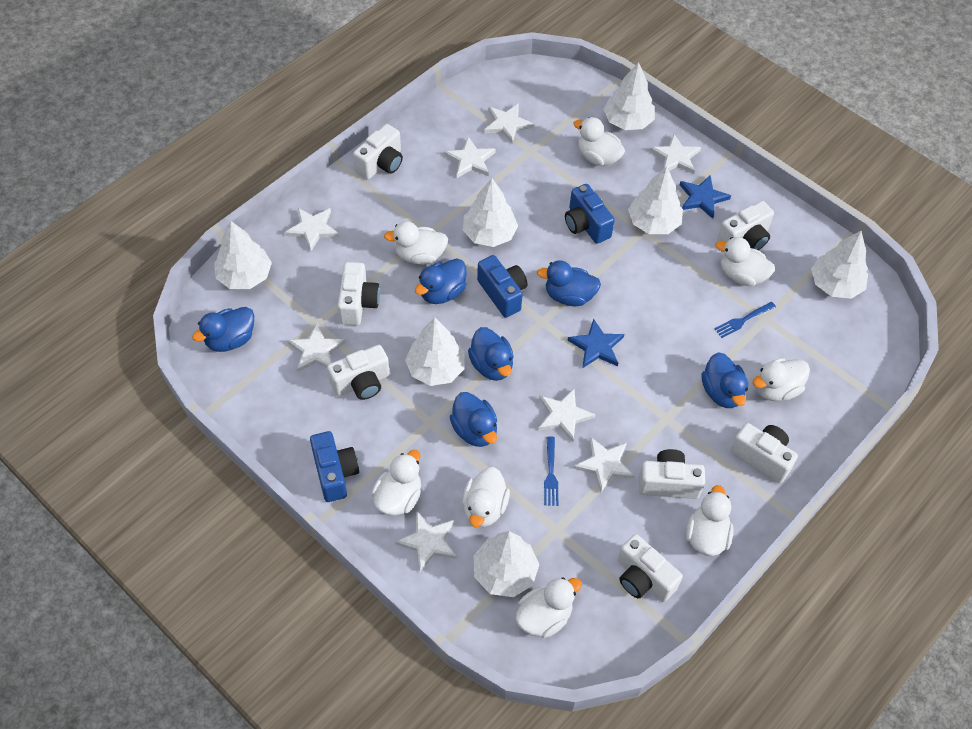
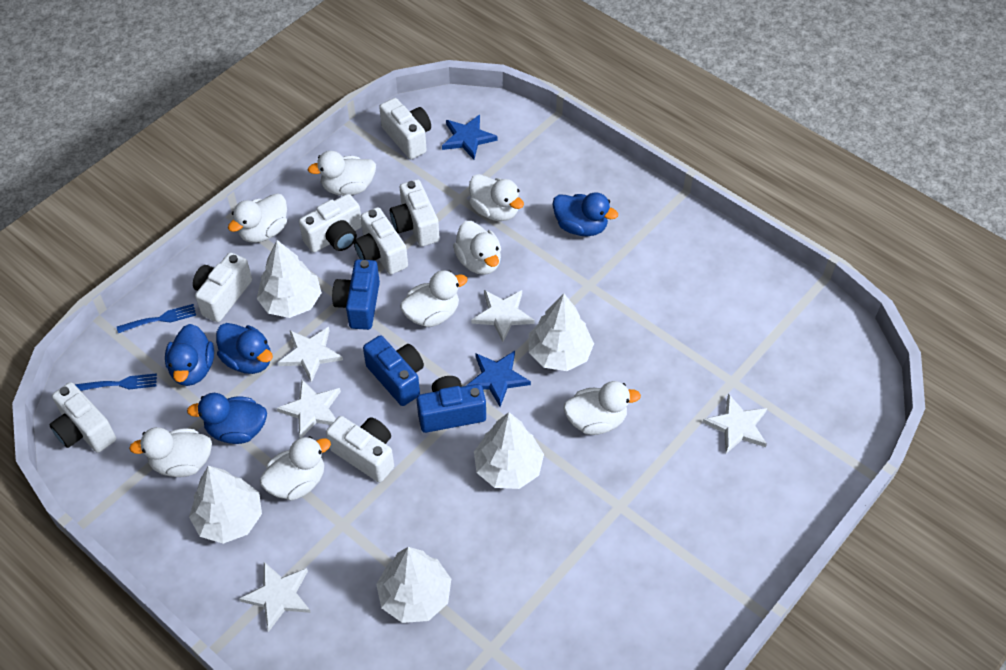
blue duck: [192,307,254,352] [415,259,467,304] [450,392,497,447] [468,327,514,381] [537,260,601,306] [702,352,748,408] = 6 -> [165,324,214,386] [187,393,267,444] [216,323,273,374] [552,193,618,236] = 4
white star: [284,208,339,252] [287,323,346,372] [395,512,457,572] [444,137,496,178] [484,103,534,144] [538,389,595,442] [573,437,634,493] [650,134,701,174] = 8 -> [239,562,311,632] [276,380,341,438] [278,327,343,383] [471,290,535,342] [702,394,767,454] = 5
white tree: [214,221,272,289] [405,317,465,386] [463,178,518,247] [474,531,539,597] [603,62,655,130] [628,167,683,234] [811,231,868,299] = 7 -> [189,466,262,544] [257,240,322,318] [376,547,451,623] [474,412,544,489] [529,293,594,371] = 5

